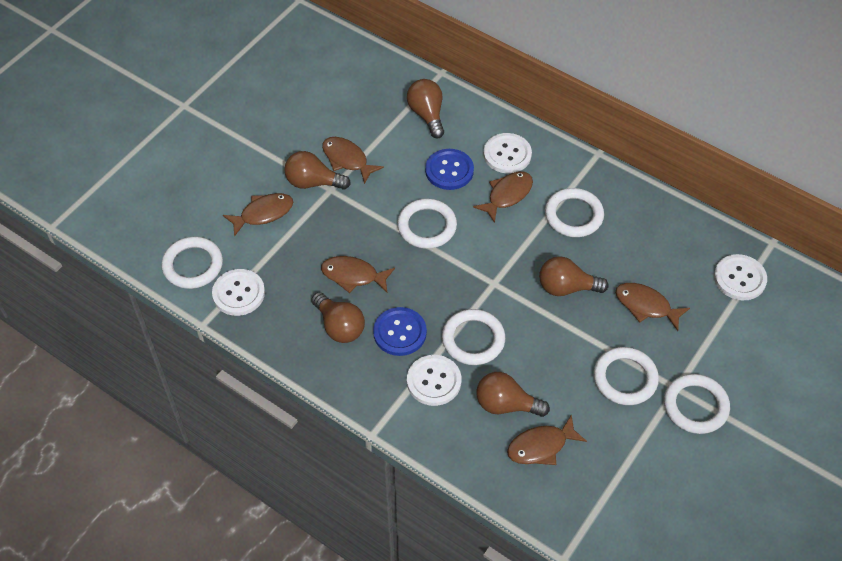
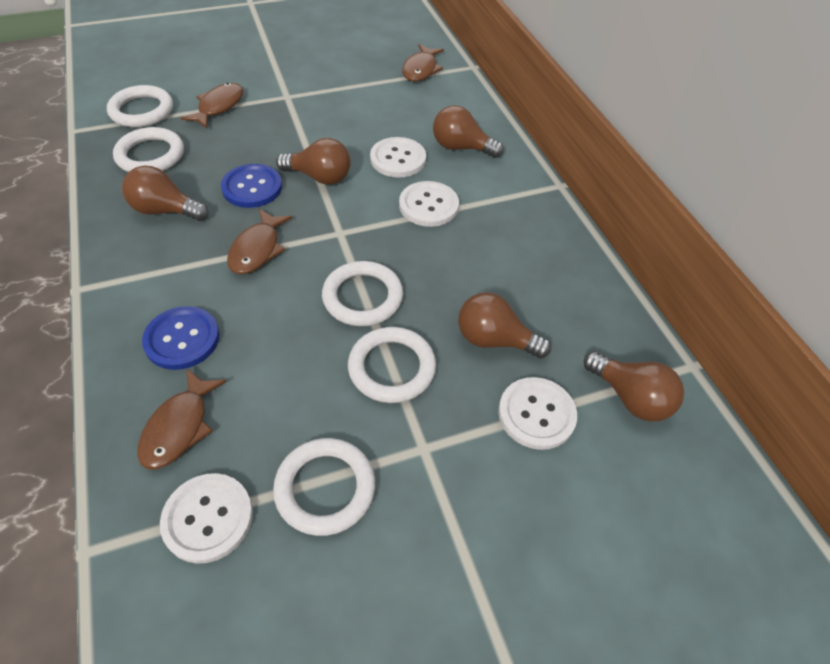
brown fish: [223,193,294,237] [321,256,395,293] [322,137,384,184] [473,171,533,223] [507,414,587,465] [615,283,690,331] = 6 -> [137,368,227,470] [181,83,243,128] [227,209,292,274] [402,44,444,82] = 4
white ring: [161,237,223,289] [397,199,457,249] [442,309,505,365] [545,188,604,237] [594,347,659,405] [664,374,730,434] = 6 -> [107,85,173,127] [113,127,184,172] [273,438,375,536] [322,261,403,326] [348,327,436,403] = 5

